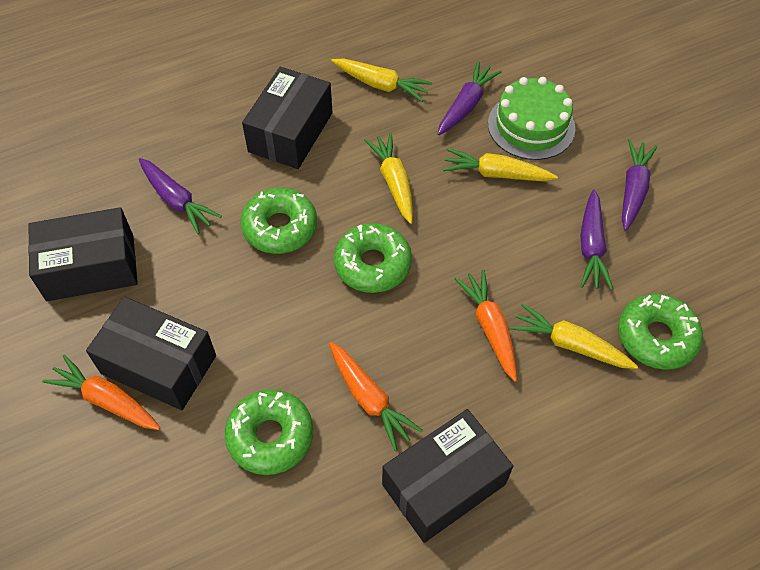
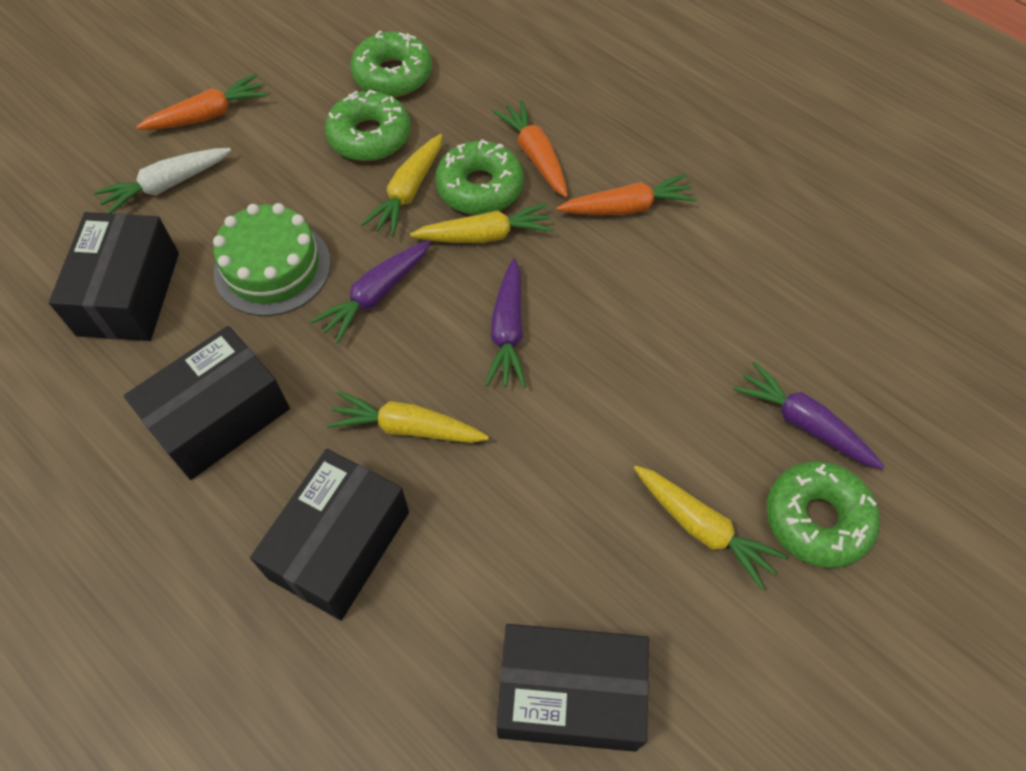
purple carrot: [139,158,222,234] [438,61,502,135] [580,189,613,290] [622,139,658,231] = 4 -> [310,240,431,344] [485,258,526,387] [733,361,884,470] = 3
white carrot: none = 0 -> [94,148,231,214] = 1

